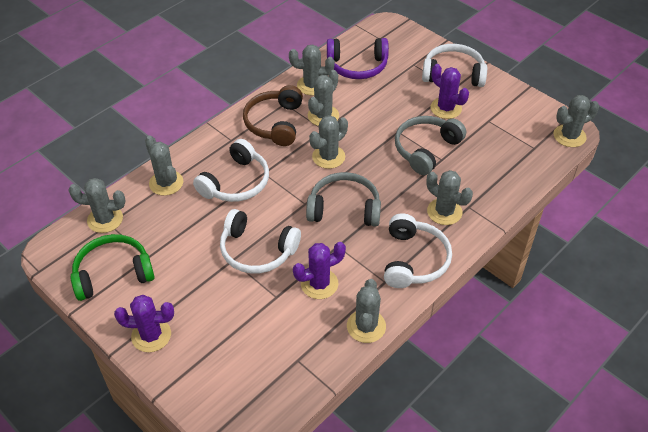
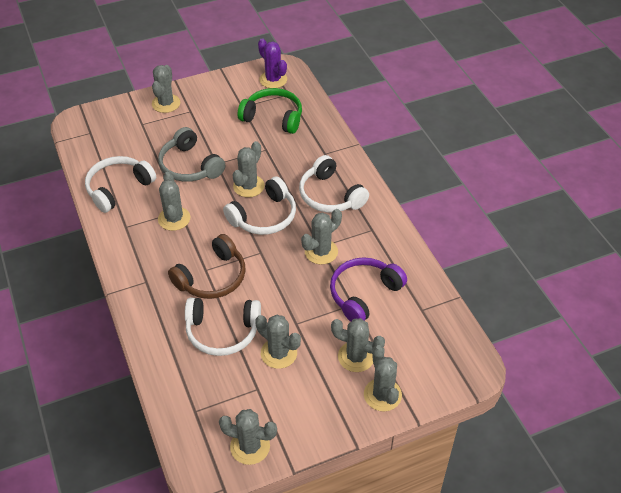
grey headphones: [306,172,381,227] [395,116,466,175] = 2 -> [158,127,225,182] = 1
purple cactus: [114,295,174,352] [293,242,346,299] [430,64,469,119] = 3 -> [258,38,287,88] = 1

